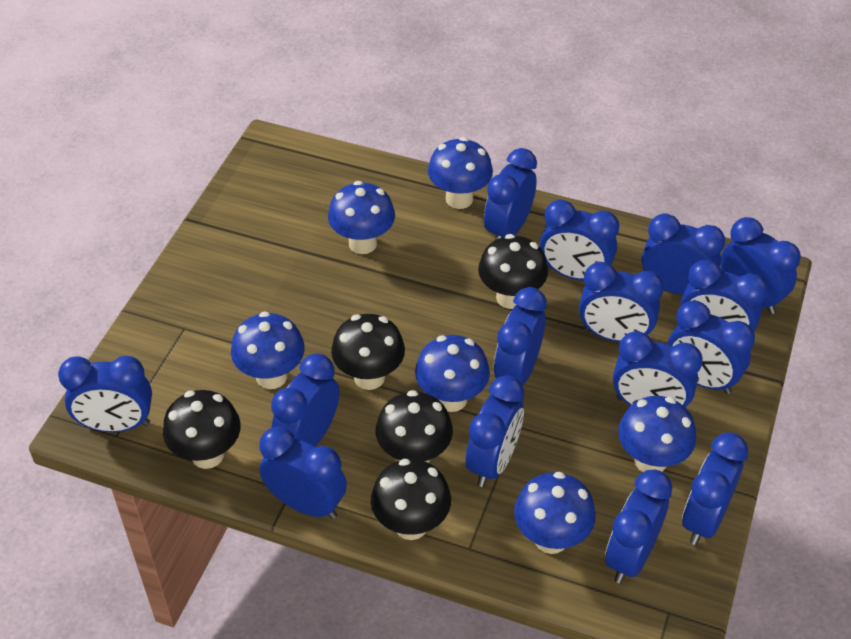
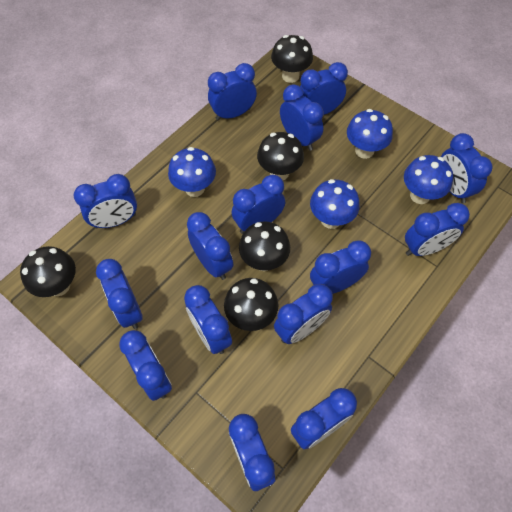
blue mushroom: [231,311,305,389] [328,181,395,254] [415,335,490,412] [428,137,493,209] [514,472,596,554] [618,396,696,472] = 6 -> [168,147,216,197] [310,179,360,229] [347,109,393,159] [404,155,453,204] = 4

